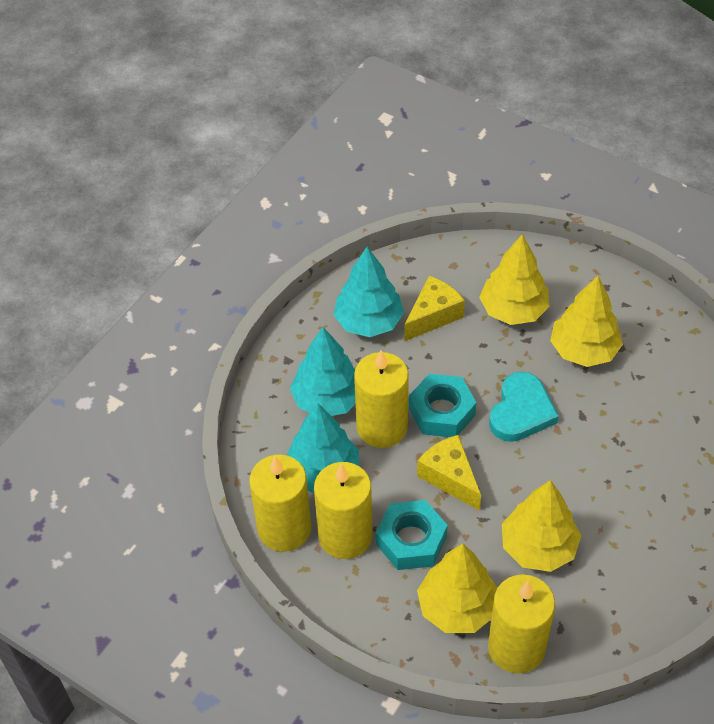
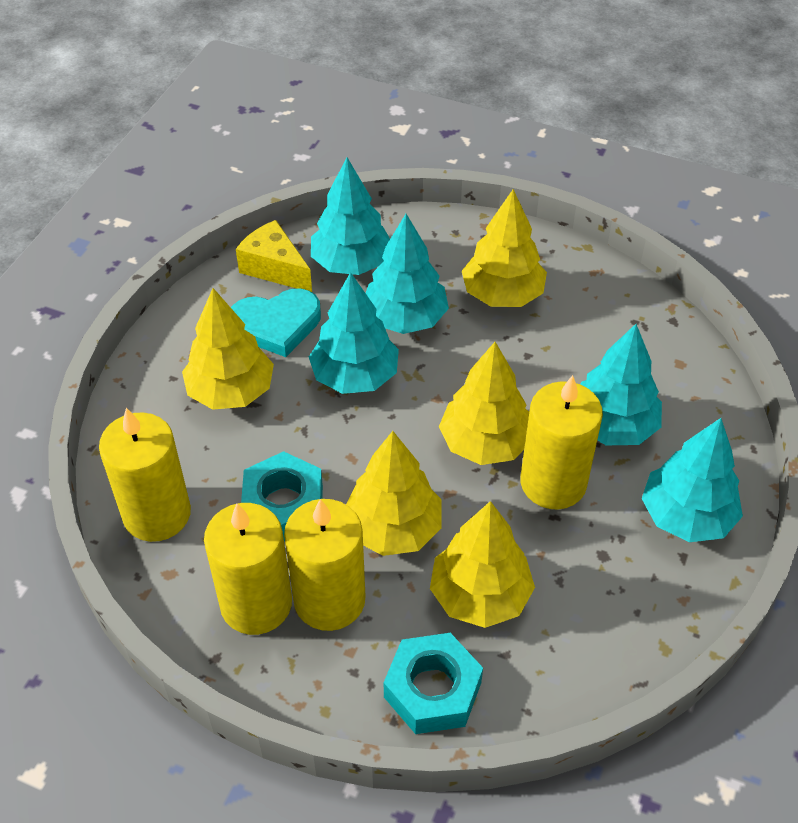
turquoise tree: [287,403,359,493] [290,327,355,416] [334,247,404,337] = 3 -> [309,272,399,394] [311,158,390,275] [366,214,449,334] [580,324,662,445] [642,418,743,542] = 5
yellow cheese: [404,276,465,341] [417,435,481,511] = 2 -> [236,220,312,292] = 1
yellow tree: [417,544,497,633] [479,234,550,325] [502,480,581,572] [550,276,623,367] = 4 -> [182,288,274,410] [346,431,441,556] [430,501,535,628] [439,342,529,465] [462,189,547,307] = 5

